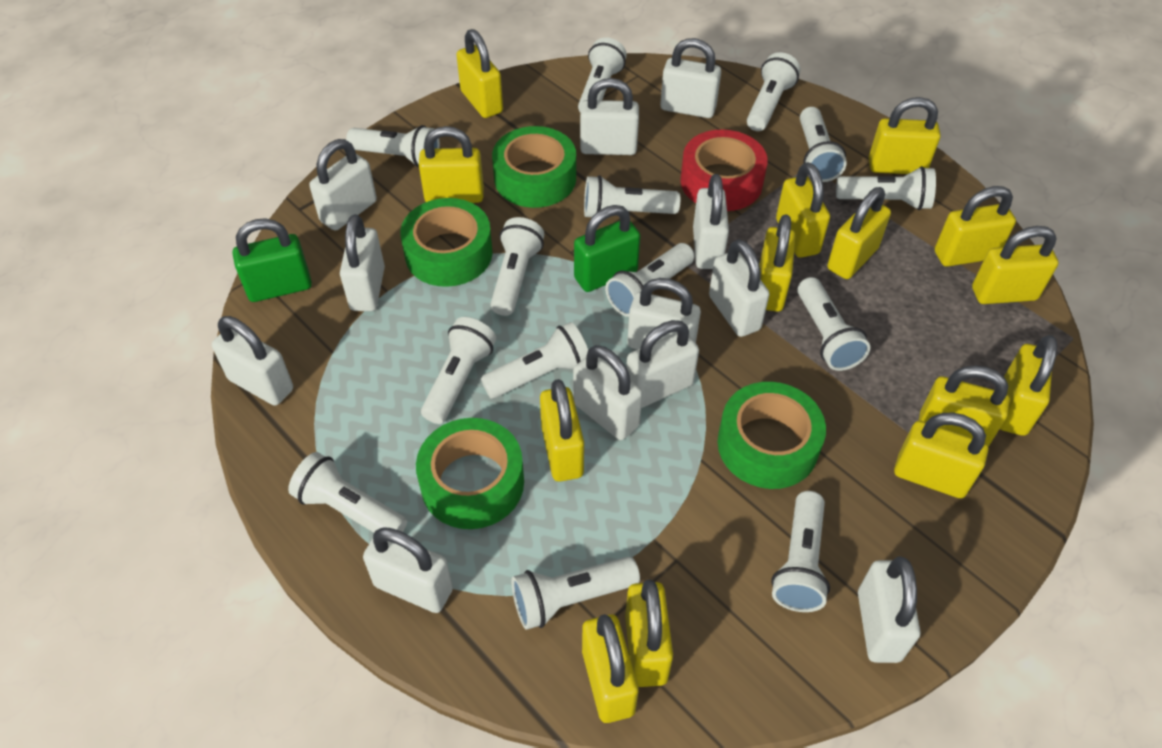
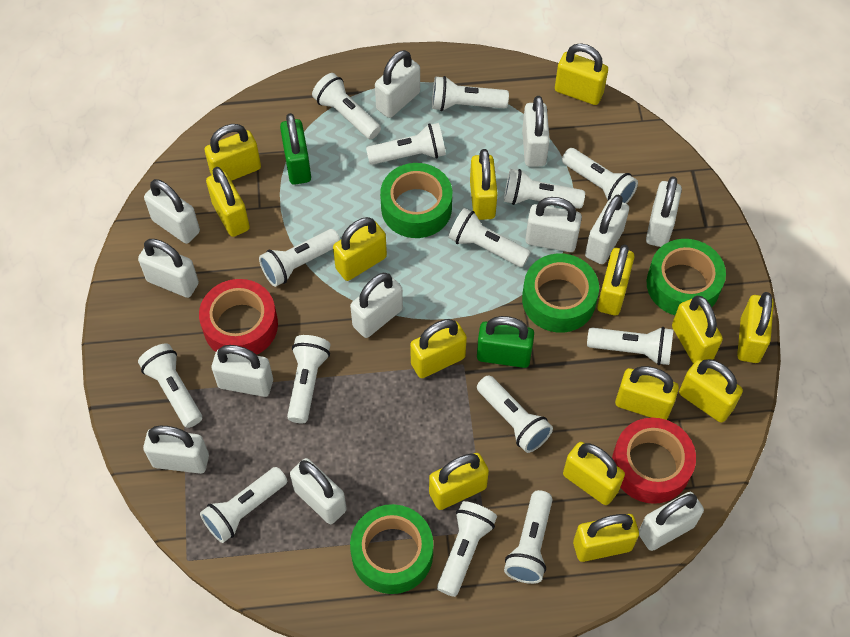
red tape: [680,129,768,211] = 1 -> [199,279,278,355] [612,418,696,504] = 2

